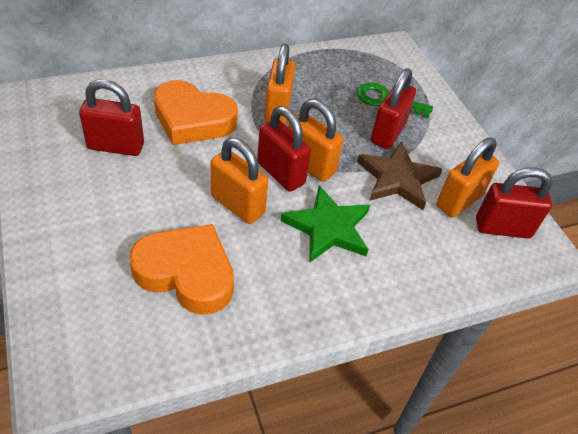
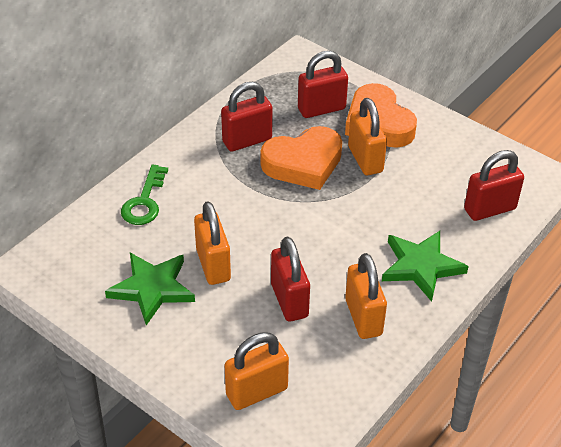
brown star: [357,141,442,210] = 1 -> none = 0
green star: [281,185,370,263] = 1 -> [105,253,195,325] [382,231,469,302] = 2

